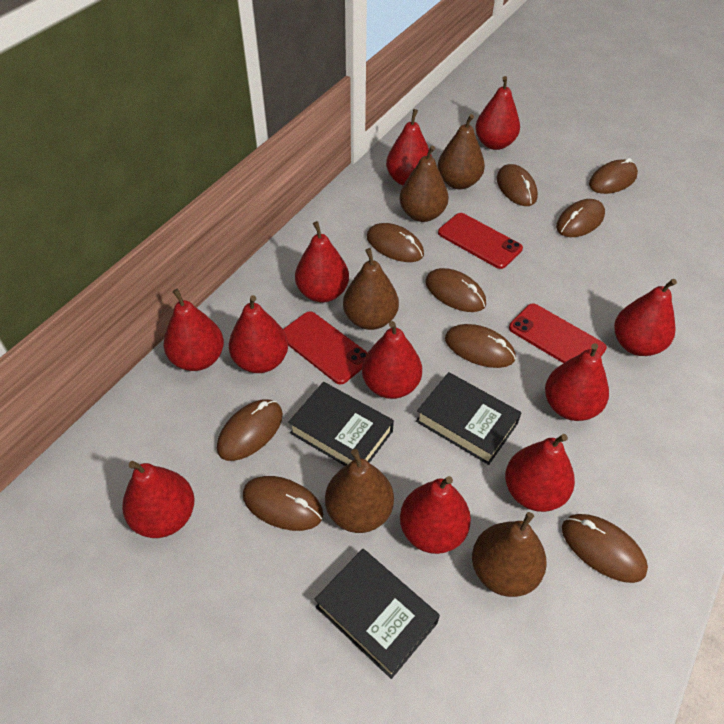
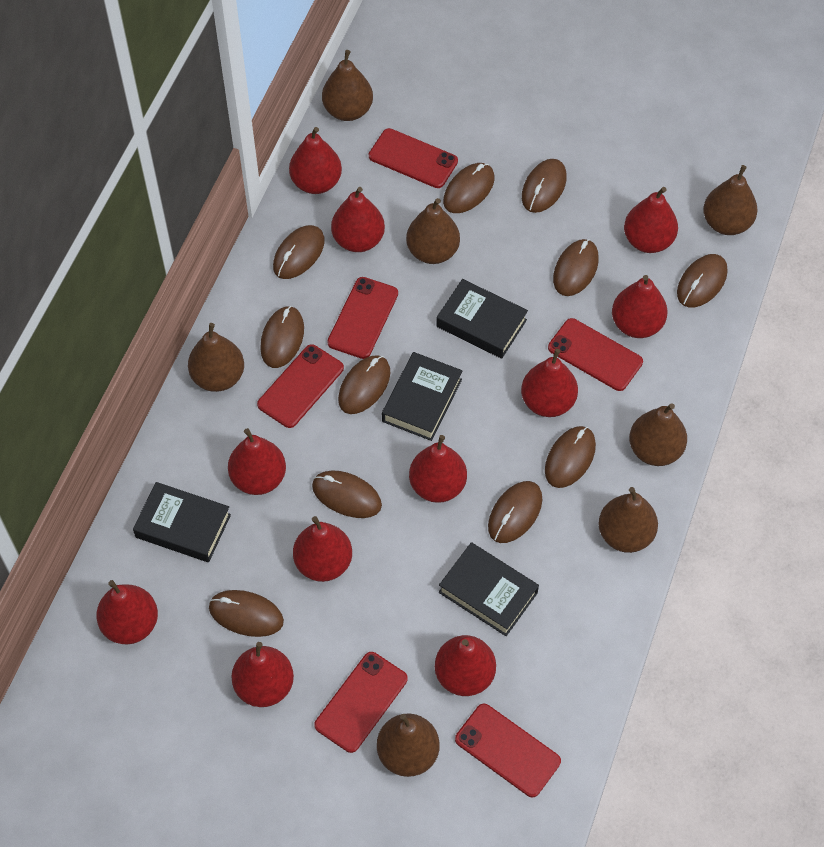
black book: [288,382,394,466] [315,549,440,679] [416,372,521,465] = 3 -> [133,482,231,562] [382,352,462,441] [436,279,528,359] [439,542,539,636] = 4
brown mouse: [217,399,283,461] [243,476,323,531] [367,223,424,262] [425,268,486,312] [445,324,516,368] [497,164,538,206] [556,199,605,237] [562,514,648,583] [589,158,638,194] = 9 -> [209,590,284,637] [260,306,304,368] [273,225,325,279] [312,471,382,518] [338,355,390,414] [443,163,494,213] [488,481,542,543] [522,159,567,213] [545,426,596,488] [553,239,599,296] [677,254,727,307] = 11
brown pear: [325,449,394,533] [343,248,399,330] [399,146,448,222] [438,114,485,189] [472,512,547,597] = 5 -> [188,323,244,392] [322,50,373,121] [377,714,440,777] [406,198,460,264] [599,487,658,553] [629,403,687,466] [703,165,758,235] = 7
red phone: [283,311,368,385] [438,213,523,269] [509,303,607,363] = 3 -> [257,344,344,428] [314,652,408,753] [327,277,398,359] [369,128,458,188] [455,704,561,797] [548,318,643,391] = 6

